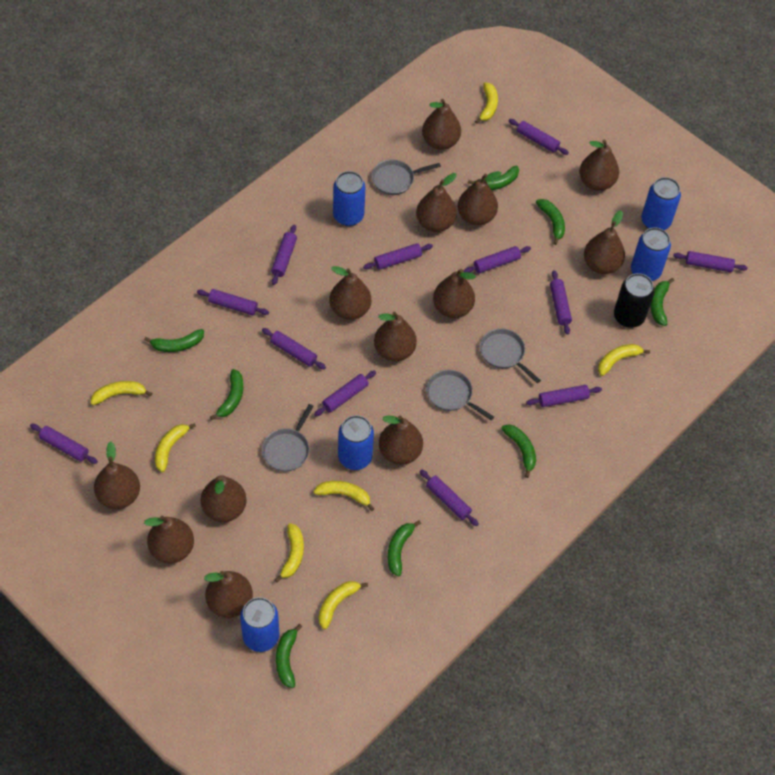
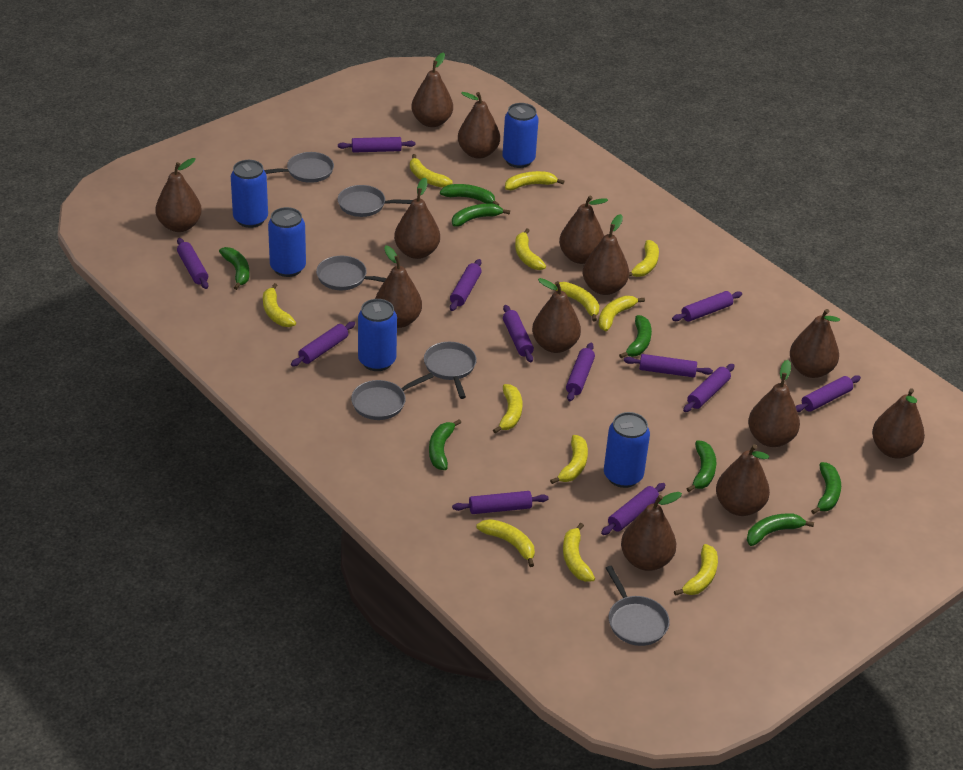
black can: [614,273,654,328] = 1 -> none = 0
grey pan: [262,404,314,472] [372,160,441,195] [426,370,494,421] [480,328,541,383] = 4 -> [264,152,334,183] [316,256,386,290] [338,185,413,217] [351,373,434,420] [424,342,477,399] [606,566,670,646] = 6
yellow banana: [91,381,152,405] [155,423,196,472] [274,523,304,582] [314,481,374,511] [319,581,368,629] [475,82,498,124] [598,344,650,376] = 7 -> [263,283,296,327] [410,154,453,188] [476,519,535,567] [493,384,522,433] [505,171,564,190] [515,229,546,270] [550,435,588,484] [554,282,599,322] [563,523,595,582] [598,296,645,331] [629,240,659,277] [674,544,718,596] = 12

